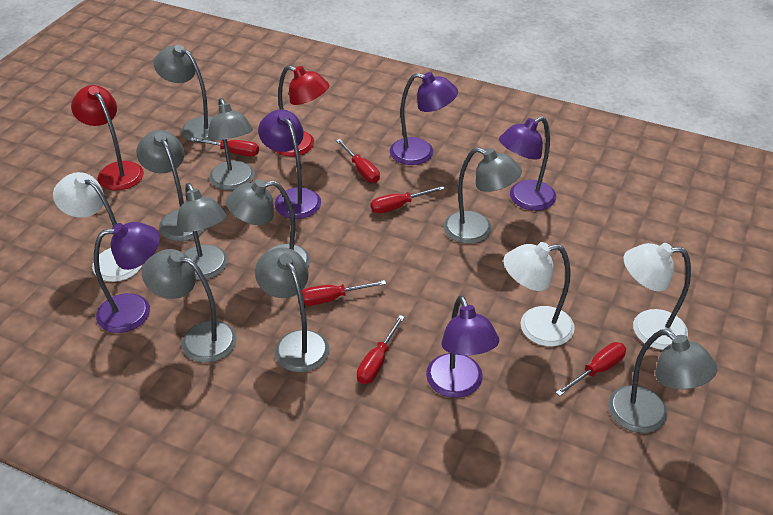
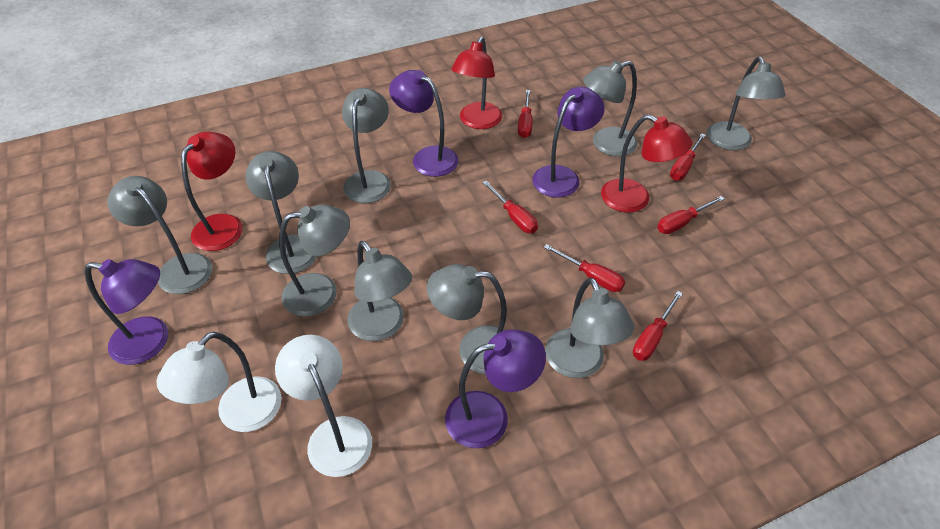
purple lamp: [94,222,160,333] [258,109,321,219] [390,72,458,165] [426,296,499,398] [499,116,556,211] = 5 -> [84,259,168,365] [389,70,458,177] [445,329,546,448] [532,87,605,198] = 4
red lamp: [71,85,144,190] [274,65,329,157] = 2 -> [181,132,243,251] [451,36,502,129] [601,115,692,213] = 3
white lamp: [53,172,142,282] [503,242,575,346] [624,243,691,350] = 3 -> [156,332,282,432] [275,335,372,477] = 2

